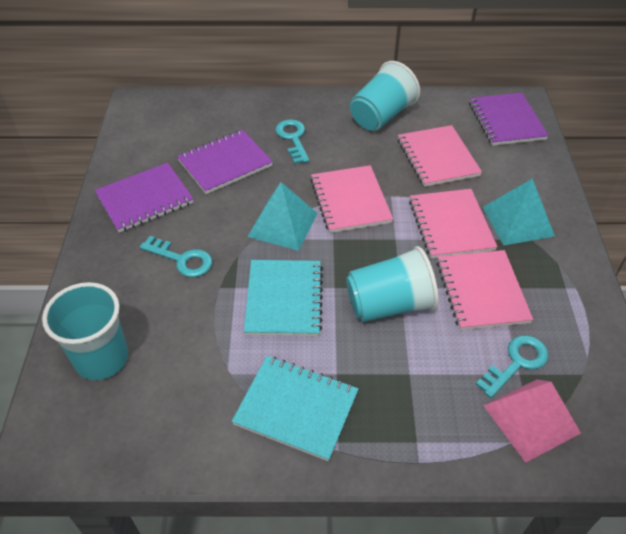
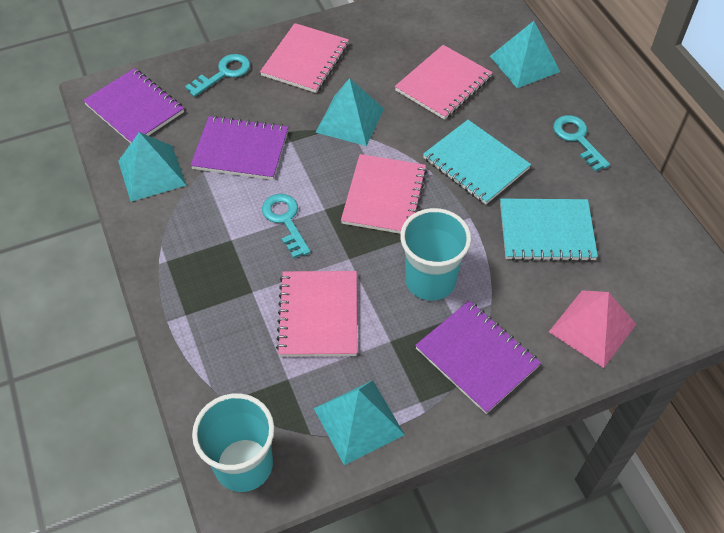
turquoise cup: [42,282,128,380] [346,246,439,322] [350,61,420,131] = 3 -> [192,393,274,492] [400,208,471,301] = 2
turquoise pyramid: [247,182,317,251] [483,178,555,245] = 2 -> [118,132,187,202] [314,380,405,465] [315,78,384,146] [490,21,560,88] = 4

